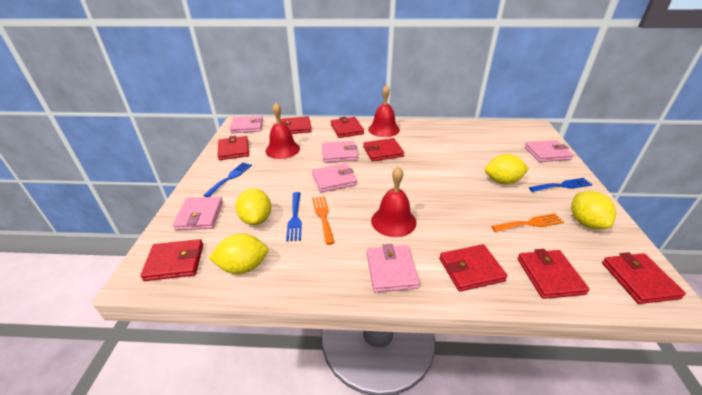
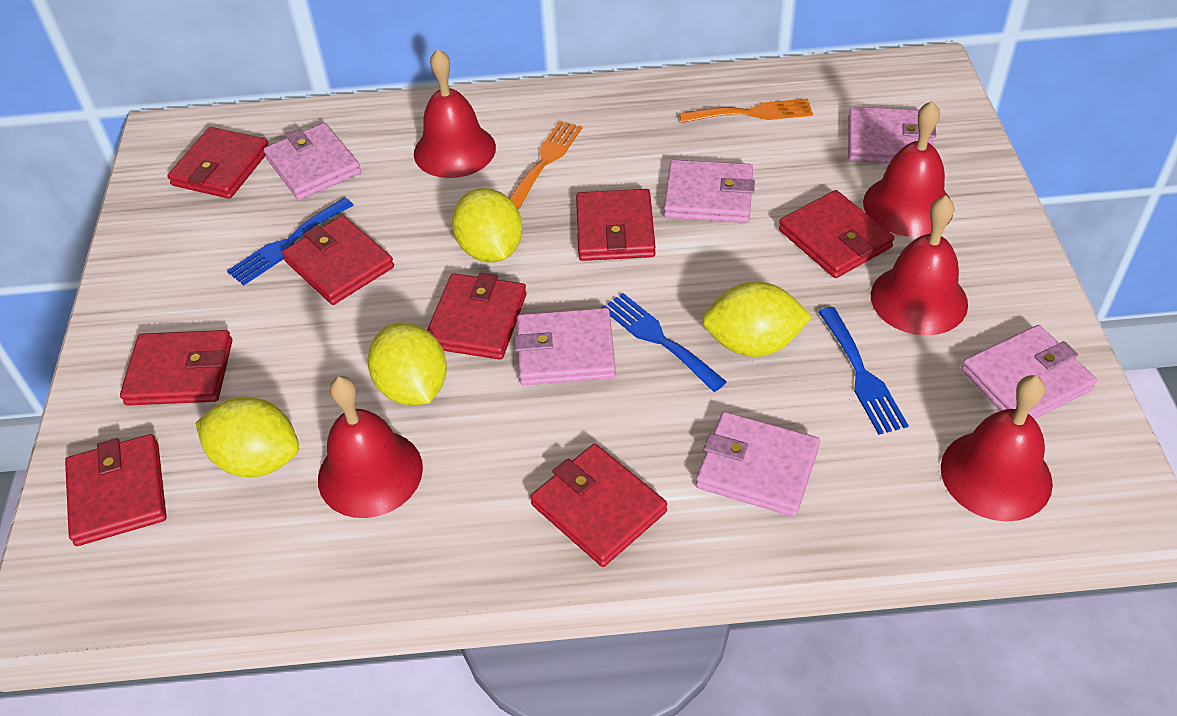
red bell: [266,103,300,159] [368,85,400,137] [371,166,416,237] = 3 -> [318,376,423,518] [414,49,496,178] [863,101,953,237] [871,195,968,335] [941,375,1053,522] = 5

